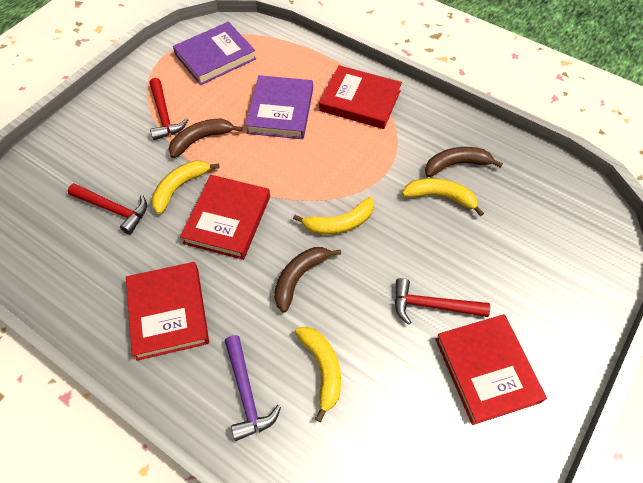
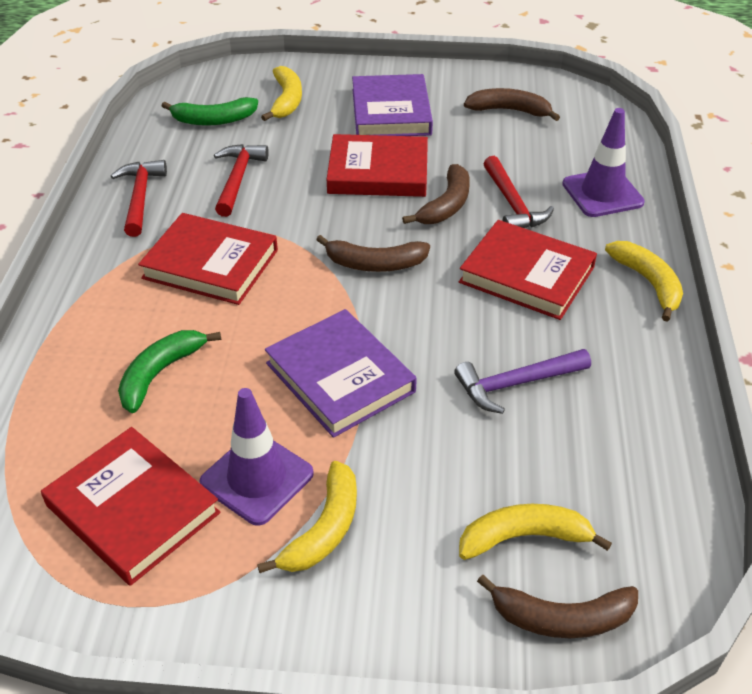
brown banana: [169,119,242,158] [274,247,341,313] [425,147,503,177] = 3 -> [316,235,430,272] [402,164,470,224] [464,88,560,121] [477,575,638,638] = 4
green banana: none = 0 -> [118,330,221,413] [162,97,258,126] = 2
purple traffic cone: none = 0 -> [200,388,314,526] [562,108,645,217] = 2

